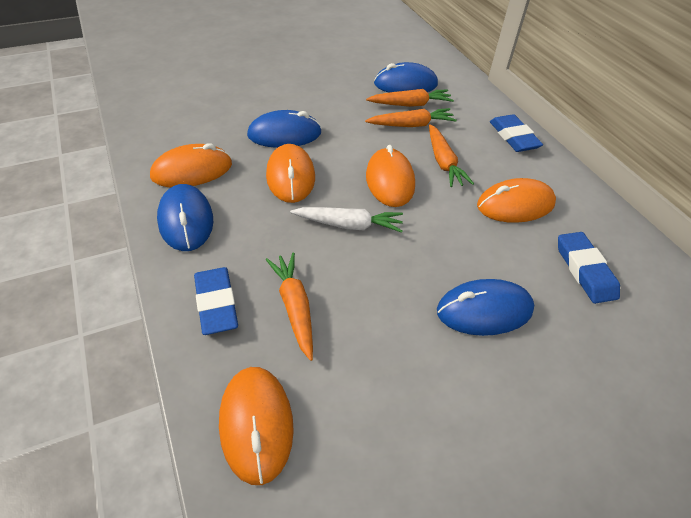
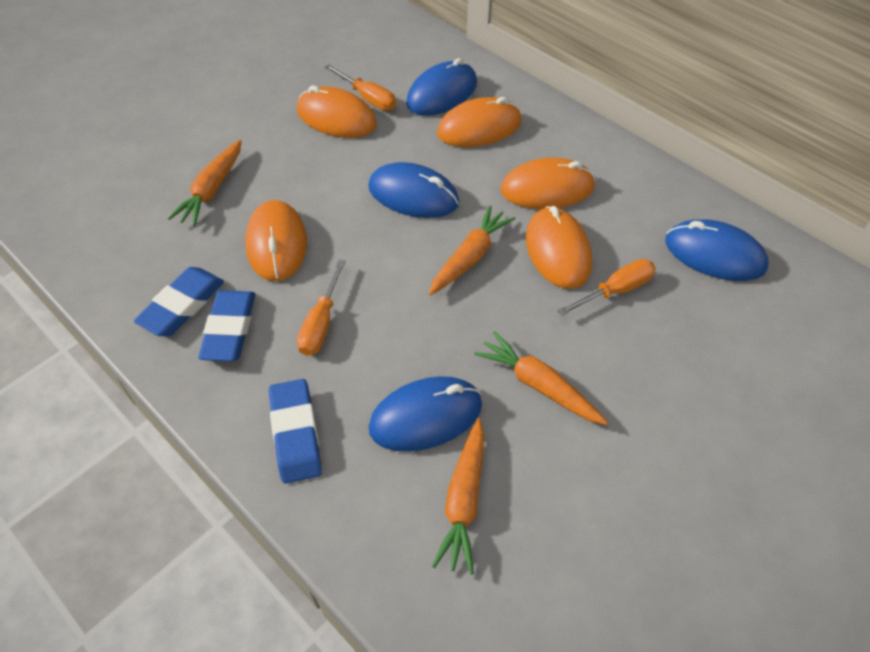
orange screwdriver: none = 0 -> [297,259,346,356] [325,64,396,111] [557,259,656,316] = 3
white carrot: [290,207,403,233] = 1 -> none = 0

